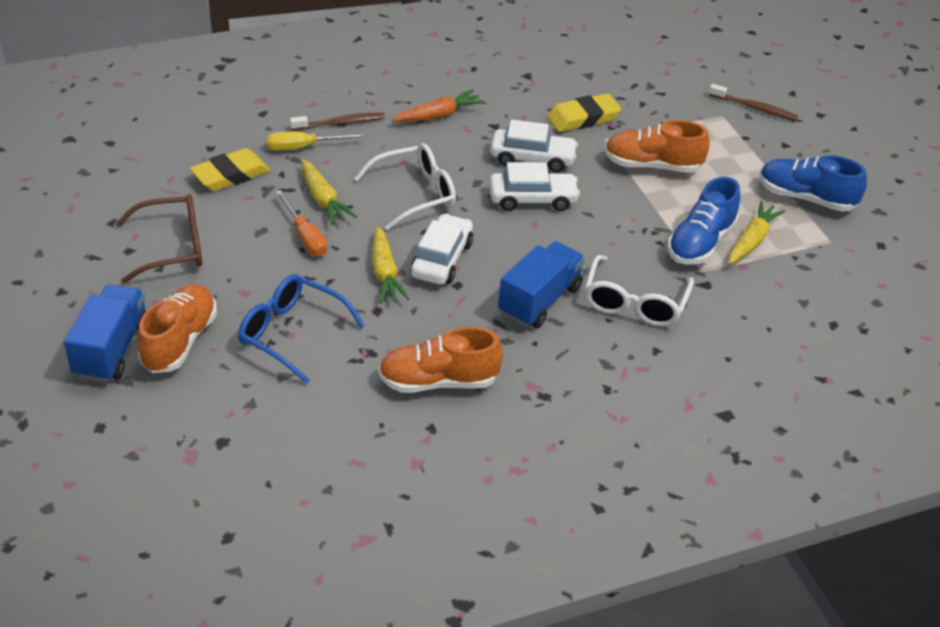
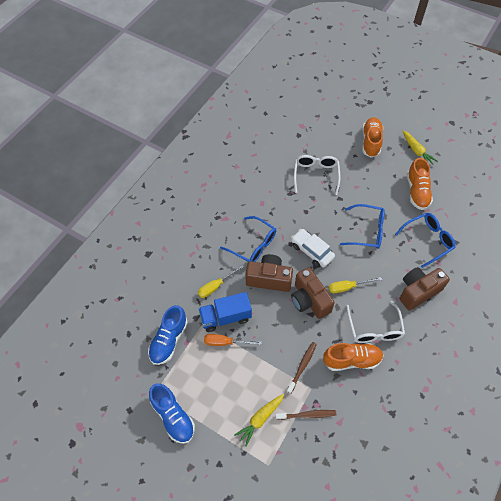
blue glasses: [238,274,365,384] = 1 -> [220,216,276,262] [340,204,385,249] [395,213,456,268] = 3
blue truck: [64,284,146,382] [498,241,585,328] = 2 -> [198,292,252,332] = 1
brown camera: none = 0 -> [246,254,293,292] [291,267,335,319] [399,267,450,310] = 3
brown glasses: [115,194,202,284] = 1 -> none = 0
orange carrot: [392,90,485,122] = 1 -> none = 0
white car: [410,214,473,285] [489,162,580,211] [490,120,578,172] = 3 -> [291,229,335,268] = 1
yellow carrot: [302,159,357,225] [372,226,409,303] [729,201,786,264] = 3 -> [234,394,284,447] [403,130,438,164] = 2
yellow eraser: [190,148,270,191] [547,93,621,132] = 2 -> none = 0
yellow screwdriver: [267,131,365,151] = 1 -> [198,265,244,298] [329,277,382,293] = 2

